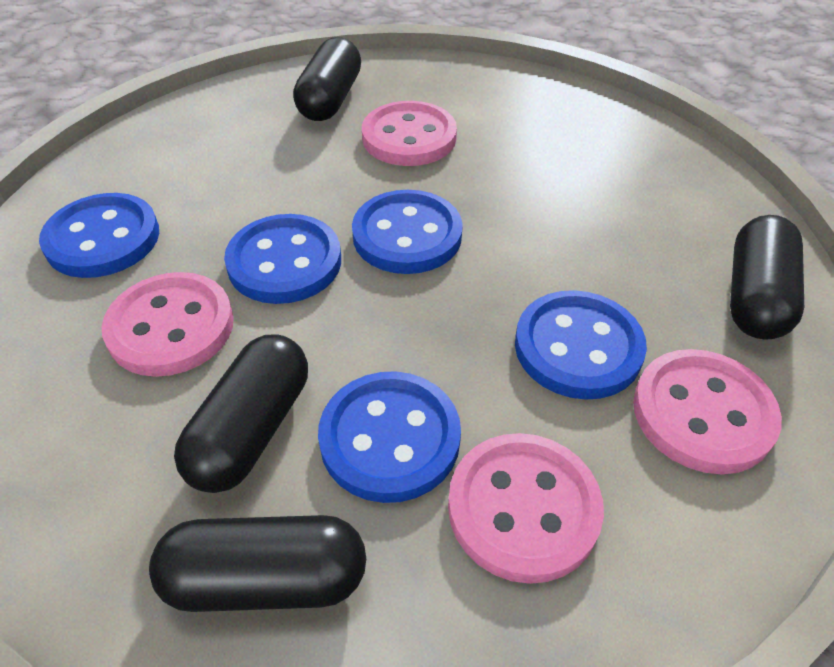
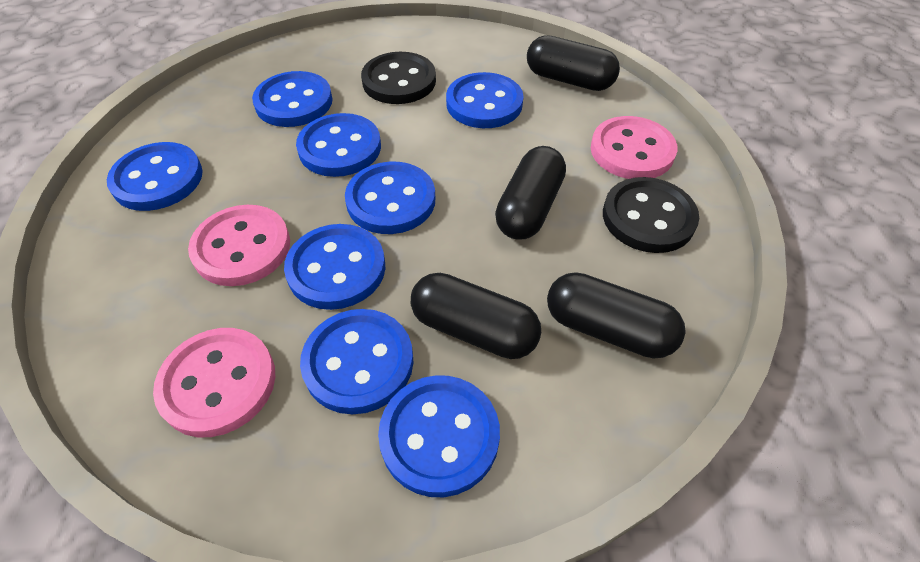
black button: none = 0 -> [361,52,436,104] [603,177,699,253] = 2
blue button: [39,193,159,278] [224,214,341,304] [318,371,461,503] [352,190,463,274] [515,290,647,400] = 5 -> [107,142,203,211] [252,71,332,127] [284,224,385,310] [296,113,381,177] [300,309,413,414] [345,162,435,234] [378,375,500,497] [446,72,524,128] = 8
pink button: [102,272,234,377] [362,101,457,166] [448,433,604,584] [633,349,782,474] = 4 -> [153,328,275,437] [188,205,290,286] [591,116,677,179] = 3

